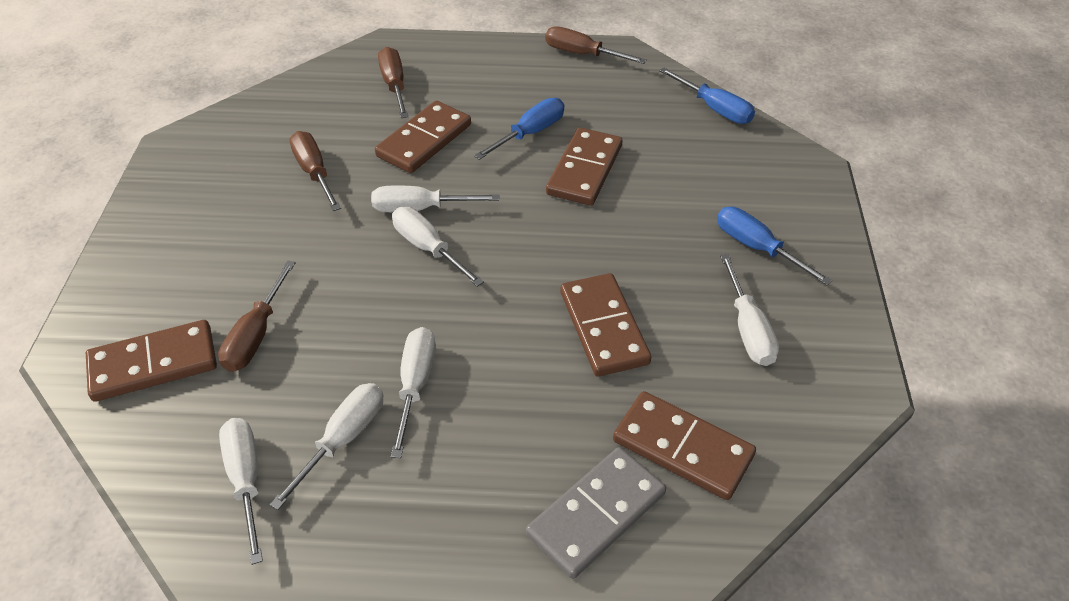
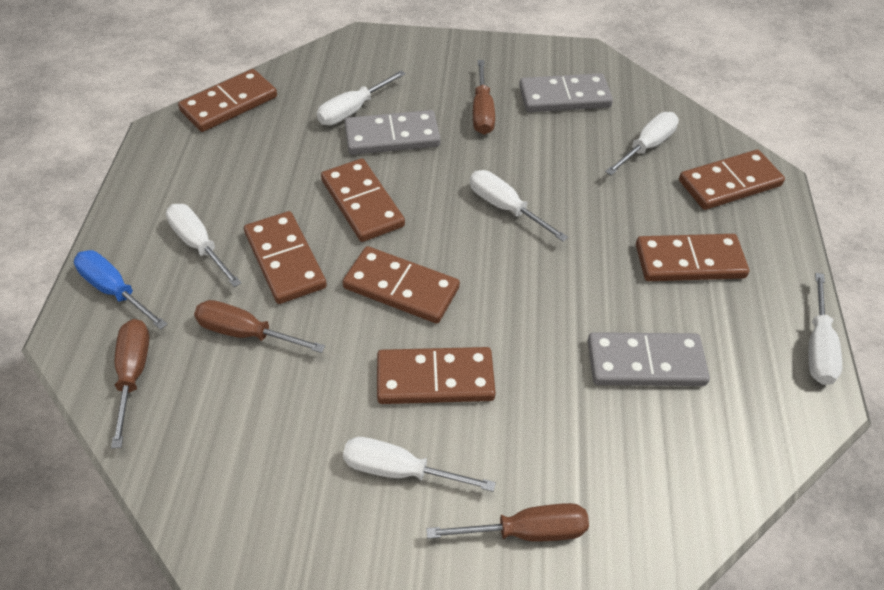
blue screwdriver: [474,98,564,160] [659,67,755,124] [717,207,832,285] = 3 -> [74,250,167,330] = 1
brown domino: [86,320,217,402] [375,101,471,173] [546,127,622,206] [560,273,651,377] [613,391,756,500] = 5 -> [178,69,277,132] [244,211,327,304] [321,159,405,242] [342,246,460,323] [377,347,496,404] [636,234,749,281] [679,150,785,210] = 7
grey domino: [526,447,666,579] = 1 -> [344,110,441,155] [519,73,613,112] [588,332,710,386] = 3

